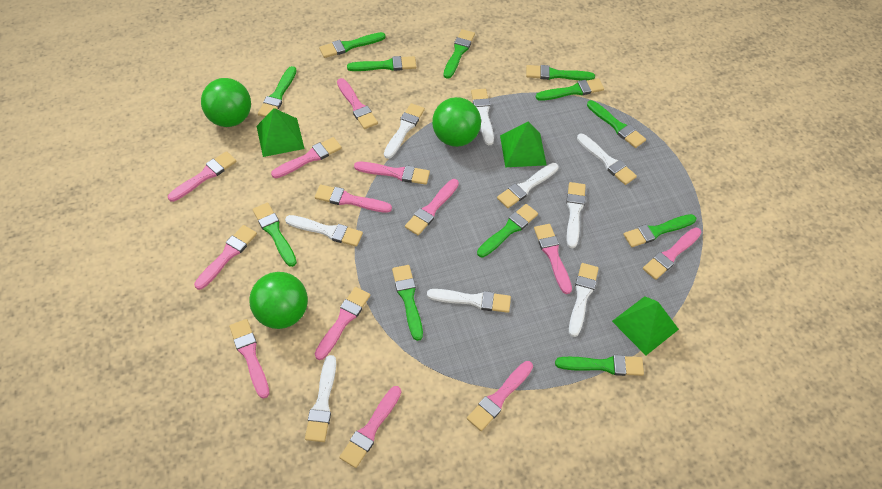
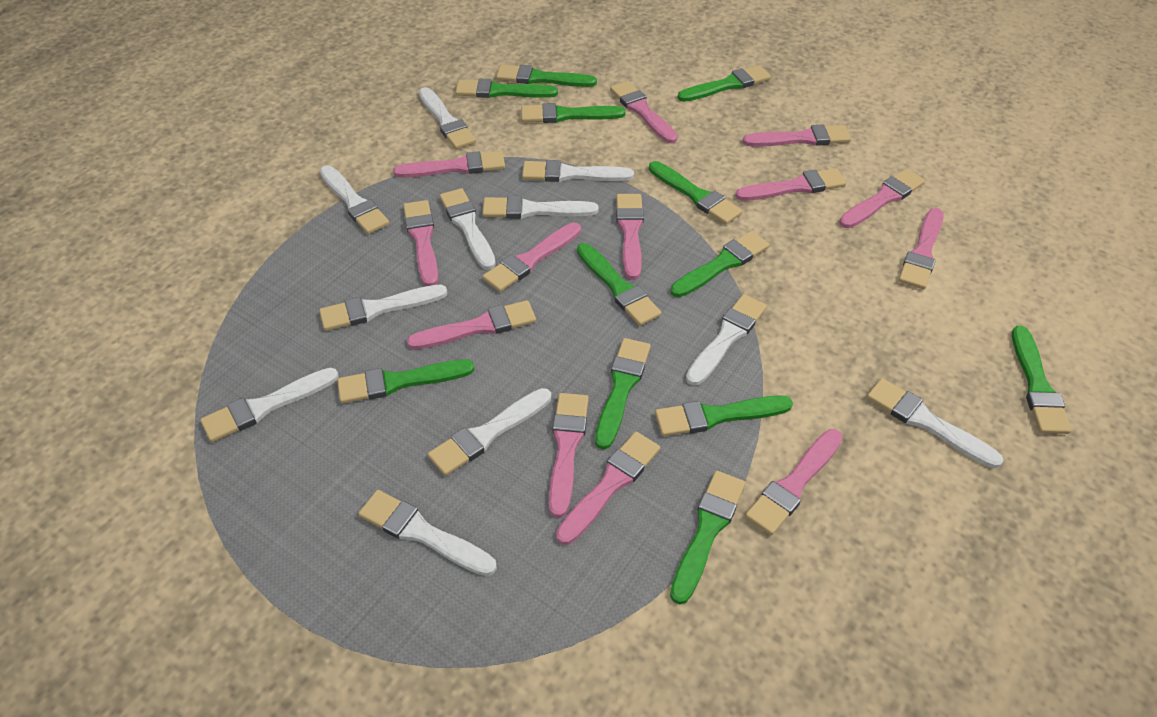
green ball: [201,78,251,127] [249,272,308,329] [432,97,481,147] = 3 -> none = 0
green pyramid: [257,108,305,157] [500,122,547,167] [612,296,679,355] = 3 -> none = 0
white brush: [285,215,363,247] [305,355,336,442] [384,103,425,159] [427,289,511,313] [471,89,494,145] [497,163,559,208] [566,182,586,248] [569,263,599,337] [577,134,637,185] = 9 -> [200,367,339,442] [319,284,448,331] [320,165,389,234] [358,490,497,576] [419,87,476,149] [428,388,551,476] [440,188,496,270] [482,196,598,219] [522,160,634,182] [686,294,767,386] [867,378,1004,468] = 11

